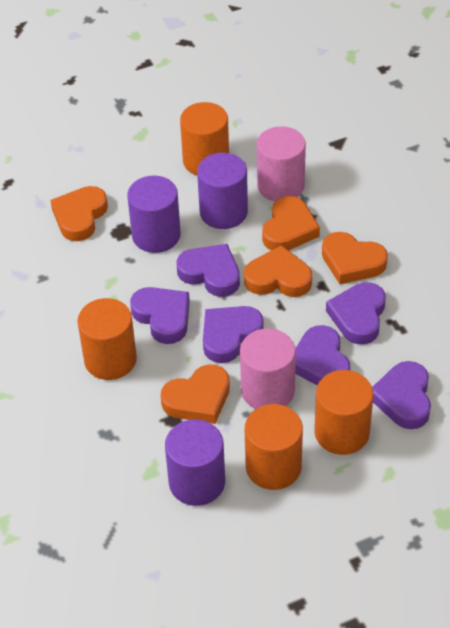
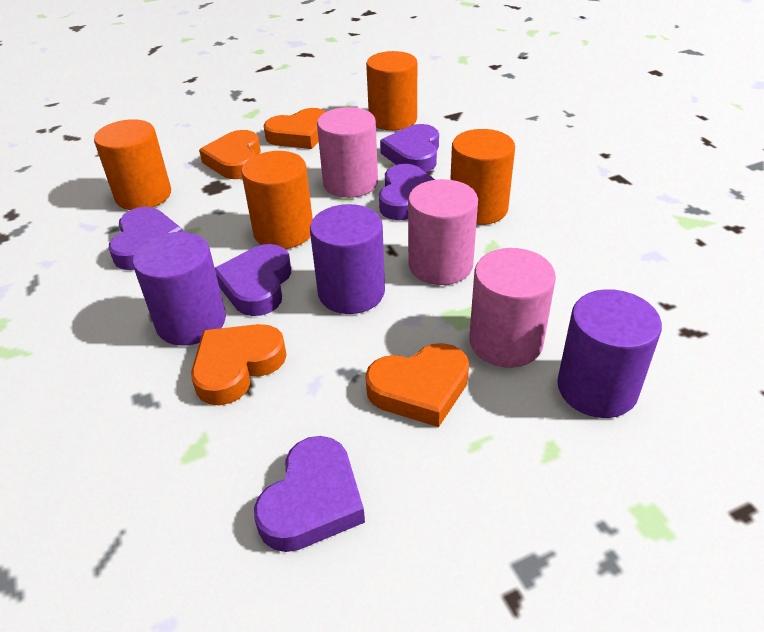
orange heart: [50,186,108,241] [161,364,230,424] [244,245,312,297] [262,196,320,251] [322,232,388,284] = 5 -> [191,324,286,405] [199,130,261,179] [263,108,326,149] [365,343,469,427] = 4
pink cylinder: [240,328,296,409] [257,126,306,201] = 2 -> [317,107,378,198] [408,179,478,285] [469,248,556,368] = 3
purple heart: [130,287,190,344] [177,244,240,297] [203,306,264,363] [295,325,350,385] [326,282,386,344] [372,361,431,429] = 6 -> [109,207,183,270] [215,244,291,316] [254,436,365,552] [379,164,435,220] [380,124,439,172] = 5

